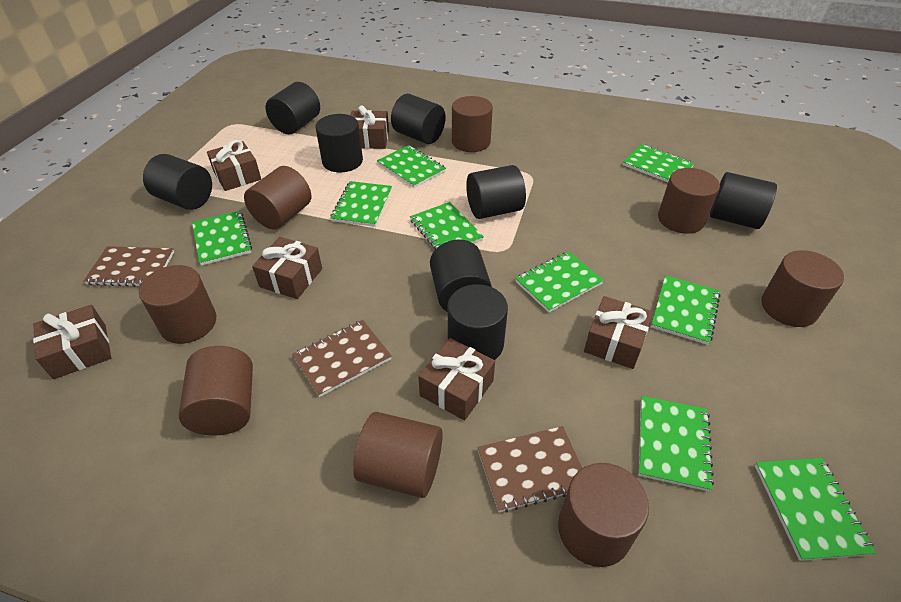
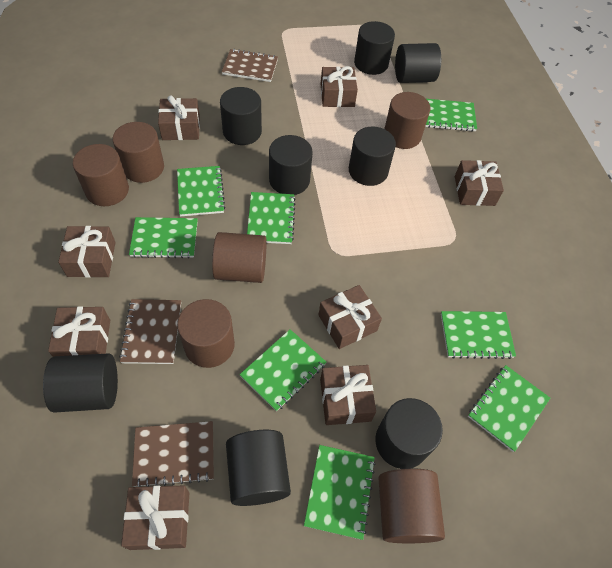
brown cylinder: [139,265,216,344] [178,346,253,436] [244,166,311,230] [353,412,443,498] [452,96,493,152] [558,463,649,567] [658,168,720,234] [761,250,844,327] = 8 -> [73,144,129,206] [113,122,164,183] [177,299,235,368] [212,232,267,283] [379,469,445,543] [384,92,431,149] = 6
brown gift: [33,305,111,379] [207,140,261,191] [252,237,322,299] [350,105,389,149] [418,338,495,421] [584,296,653,369] = 6 -> [48,306,110,357] [58,226,116,278] [121,486,189,550] [158,95,200,140] [318,285,382,349] [320,365,376,425] [321,66,358,107] [455,160,504,206] = 8
green notebook: [192,211,252,266] [330,181,392,227] [377,145,446,188] [410,202,484,250] [515,251,604,313] [623,144,695,182] [639,396,714,491] [651,275,720,345] [755,458,876,561] = 9 -> [129,217,198,258] [177,166,225,216] [239,329,327,412] [247,192,296,244] [304,445,376,540] [425,99,477,131] [441,311,516,359] [468,365,550,452] = 8

